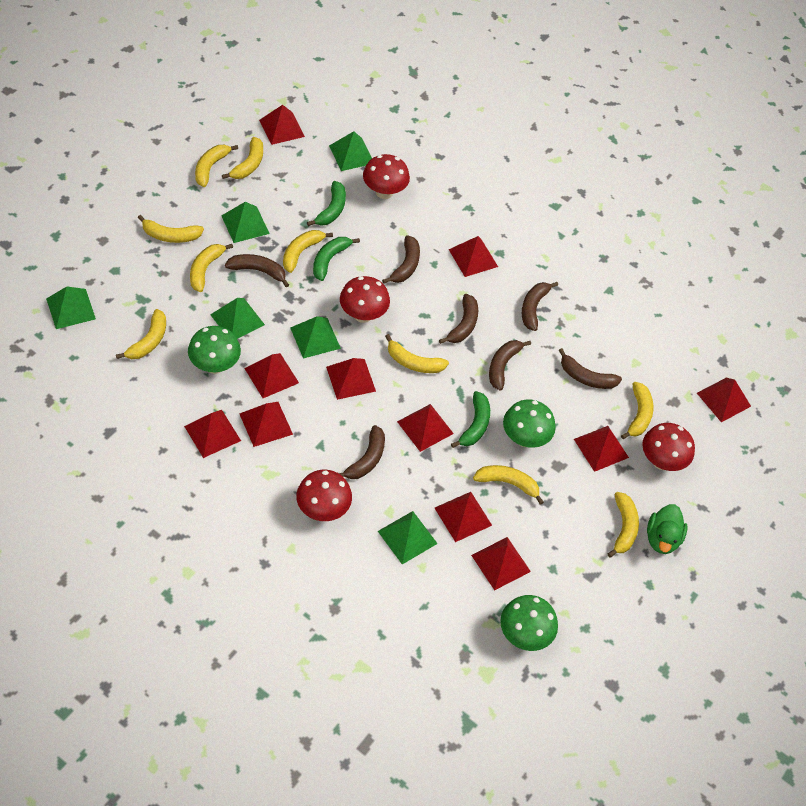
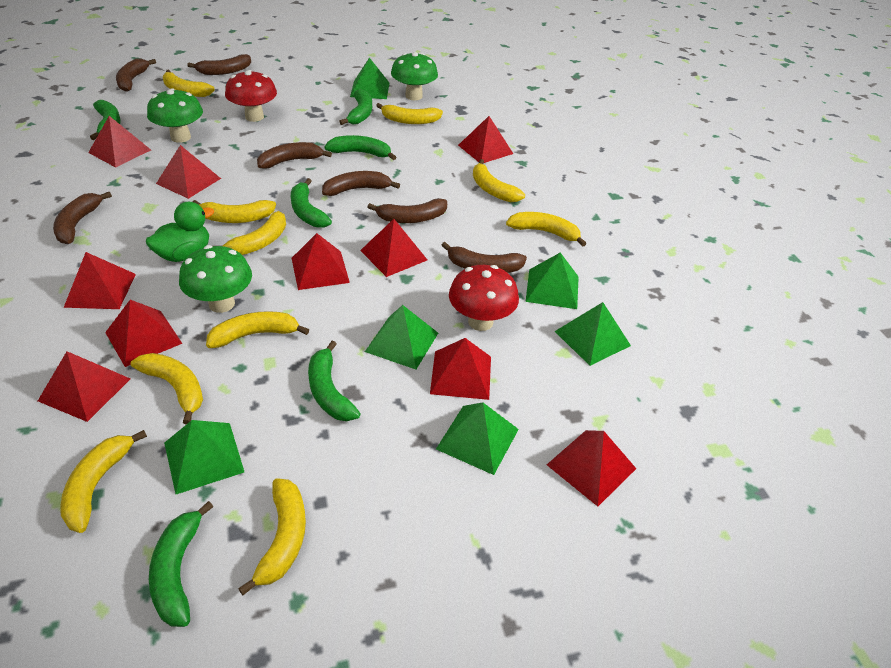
green banana: [307,181,346,226] [313,237,360,281] [451,391,490,448] = 3 -> [90,100,121,140] [149,501,214,627] [291,178,332,228] [308,341,361,421] [324,135,396,160] [339,89,372,125] = 6
red mushroom: [296,470,352,521] [340,276,390,323] [363,154,410,199] [642,423,695,471] = 4 -> [225,70,277,122] [449,265,519,331] = 2
red pyramid: [184,410,241,458] [240,402,293,447] [244,353,299,398] [259,105,305,145] [326,358,376,400] [397,404,454,452] [435,492,492,542] [448,236,498,277] [471,537,531,590] [574,426,629,472] [697,378,751,422] = 11 -> [38,351,130,422] [63,252,136,309] [88,116,151,167] [105,300,182,367] [156,145,221,199] [292,233,350,290] [360,219,427,277] [430,338,491,400] [458,116,513,163] [547,430,636,506] = 10

